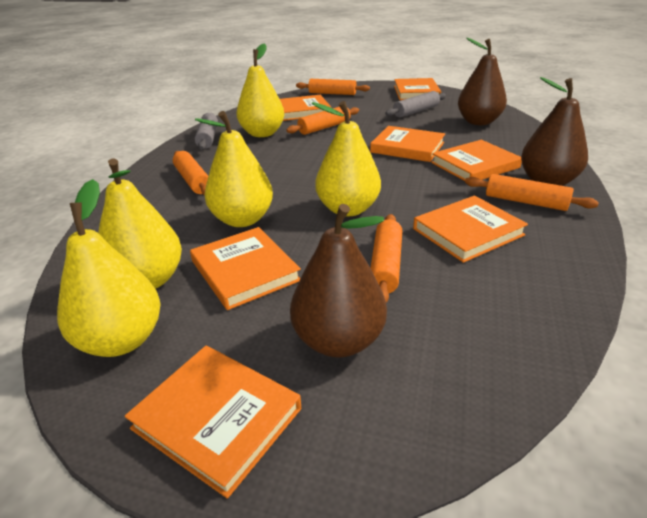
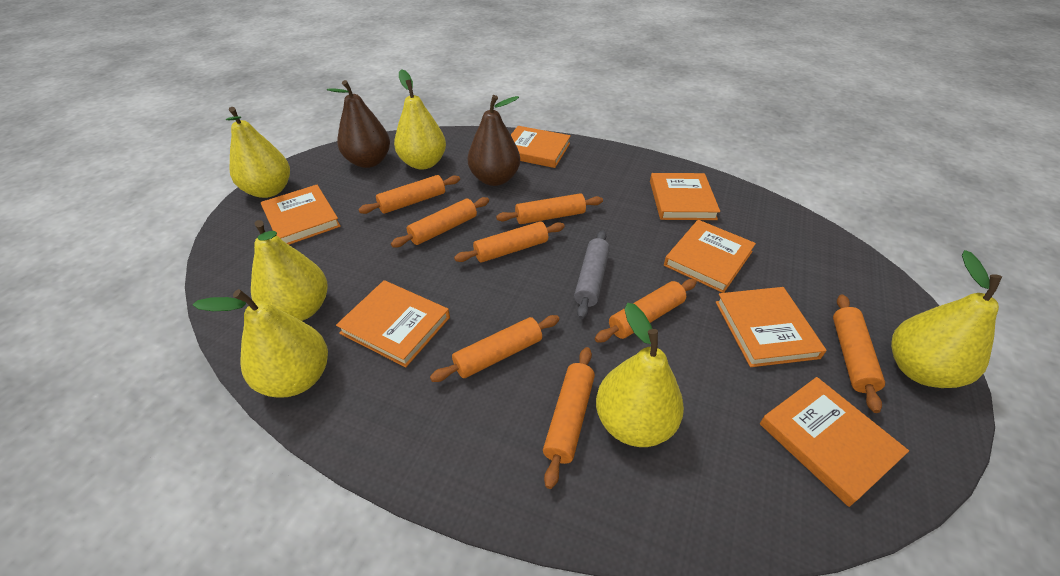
brown pear: [290,204,387,358] [458,37,507,125] [521,77,588,186] = 3 -> [327,80,390,168] [468,95,520,186] = 2
grey rolling pin: [195,113,218,150] [385,91,446,118] = 2 -> [574,230,610,319] = 1
orange rolling pin: [173,151,208,195] [286,107,359,135] [296,79,370,95] [371,214,402,303] [465,174,599,211] = 5 -> [358,175,460,214] [391,197,489,247] [430,315,560,382] [454,221,565,262] [496,193,603,224] [543,347,595,489] [595,279,697,342] [833,294,885,413] = 8
yellow pear: [57,179,160,357] [98,159,182,289] [195,111,273,227] [236,44,284,137] [311,101,381,217] = 5 -> [193,289,328,398] [226,107,290,198] [251,220,328,321] [394,69,446,169] [596,303,684,447] [891,250,1002,388] = 6

